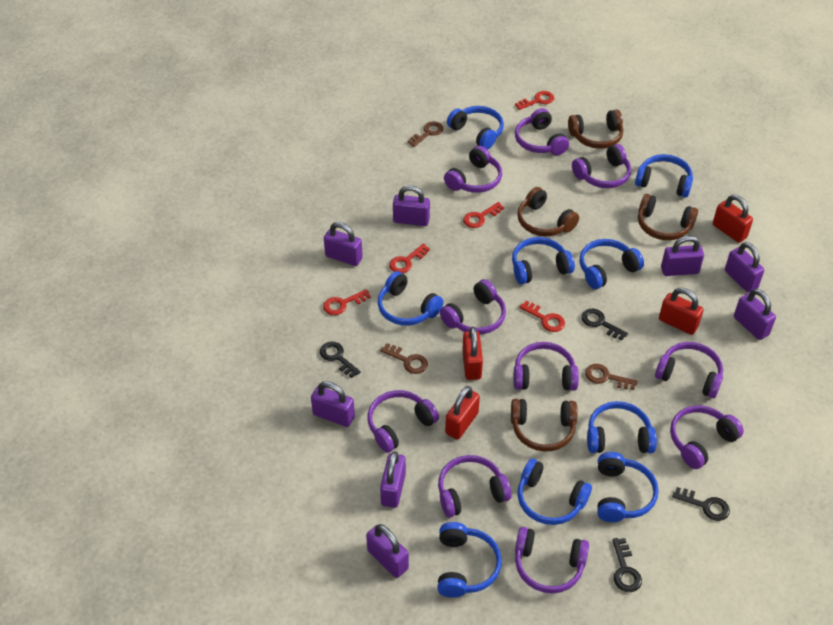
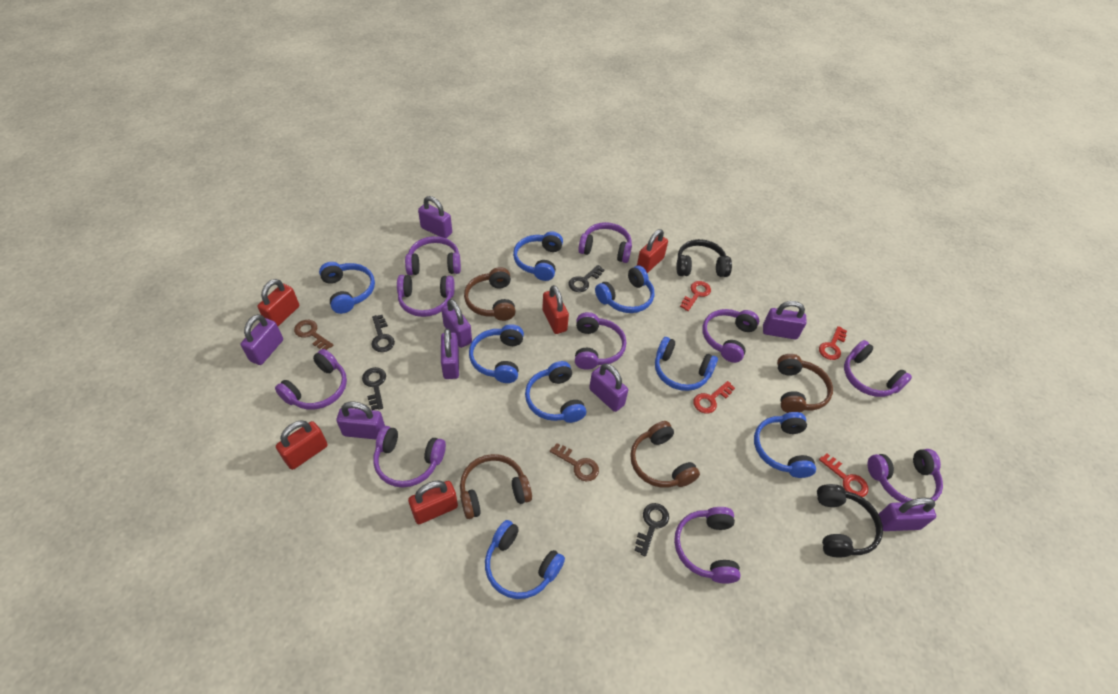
black headphones: none = 0 -> [676,239,732,277] [817,484,883,558] = 2
blue headphones: [378,271,444,326] [437,522,502,598] [447,106,504,149] [512,237,575,284] [518,459,592,525] [580,239,644,289] [587,401,657,453] [597,452,659,522] [635,154,693,198] = 9 -> [319,262,375,314] [469,324,524,383] [485,520,565,599] [513,231,563,281] [525,361,586,423] [595,265,654,313] [655,337,718,391] [754,412,816,478] = 8
brown key: [380,343,428,374] [408,121,443,147] [585,364,638,390] = 3 -> [294,320,333,350] [550,443,599,481] = 2
red key: [323,289,371,315] [389,243,430,273] [463,202,504,228] [515,91,554,110] [519,301,565,332] = 5 -> [680,281,711,311] [693,381,735,413] [819,326,847,360] [819,453,868,497] = 4
red padlock: [445,386,480,440] [462,327,483,380] [659,288,703,335] [713,195,753,243] = 4 -> [257,279,299,326] [276,420,328,470] [408,480,458,524] [542,285,569,334] [637,229,668,273] = 5

